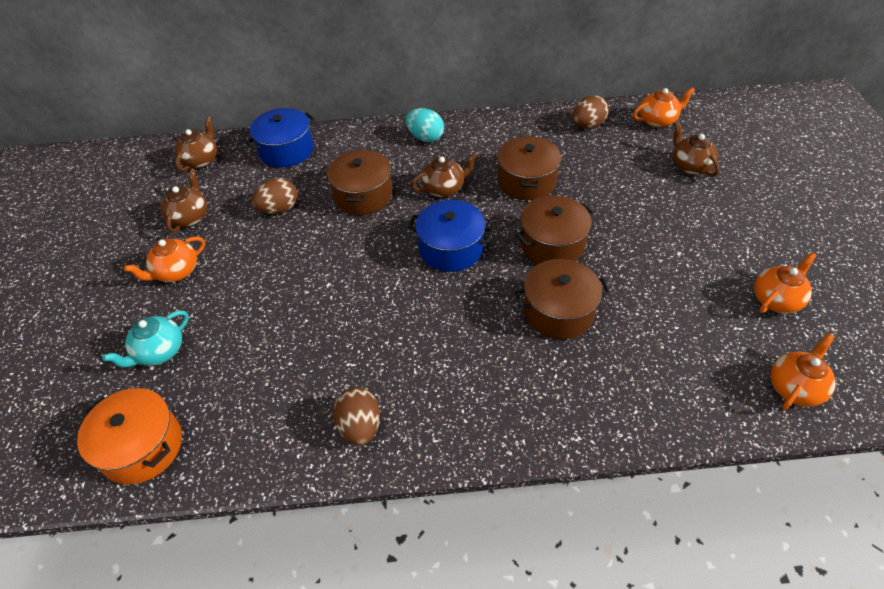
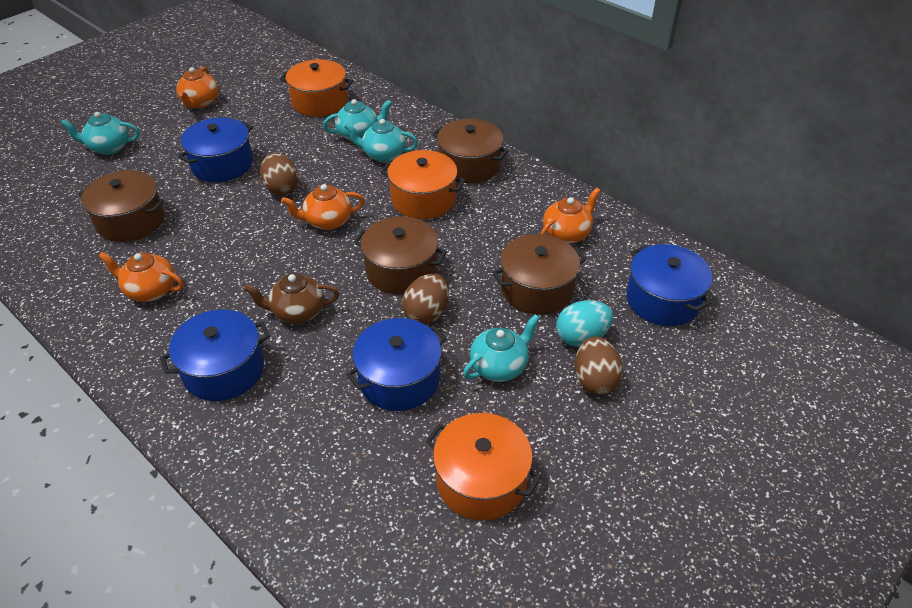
blue pot: [246,108,315,167] [408,200,494,272] = 2 -> [160,310,270,401] [178,118,253,182] [346,318,447,411] [627,244,713,326] = 4
brown teapot: [160,169,207,233] [175,116,217,171] [411,152,477,197] [673,121,720,177] = 4 -> [244,273,339,324] = 1
orange pot: [77,388,182,484] = 1 -> [280,59,353,117] [381,150,465,219] [426,413,541,521] = 3
turquoise teapot: [102,311,189,367] = 1 -> [60,112,140,155] [323,99,392,141] [344,119,418,162] [463,314,540,382] = 4

